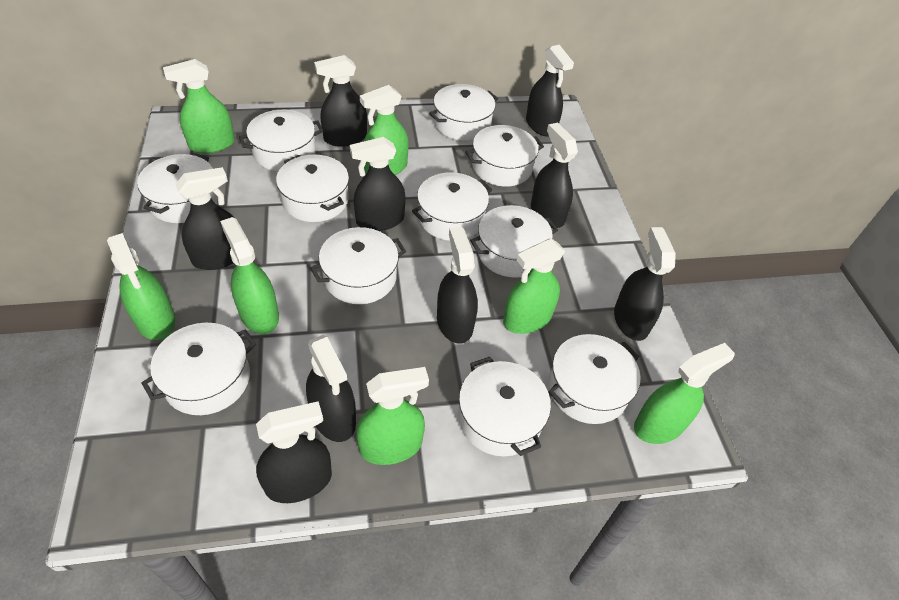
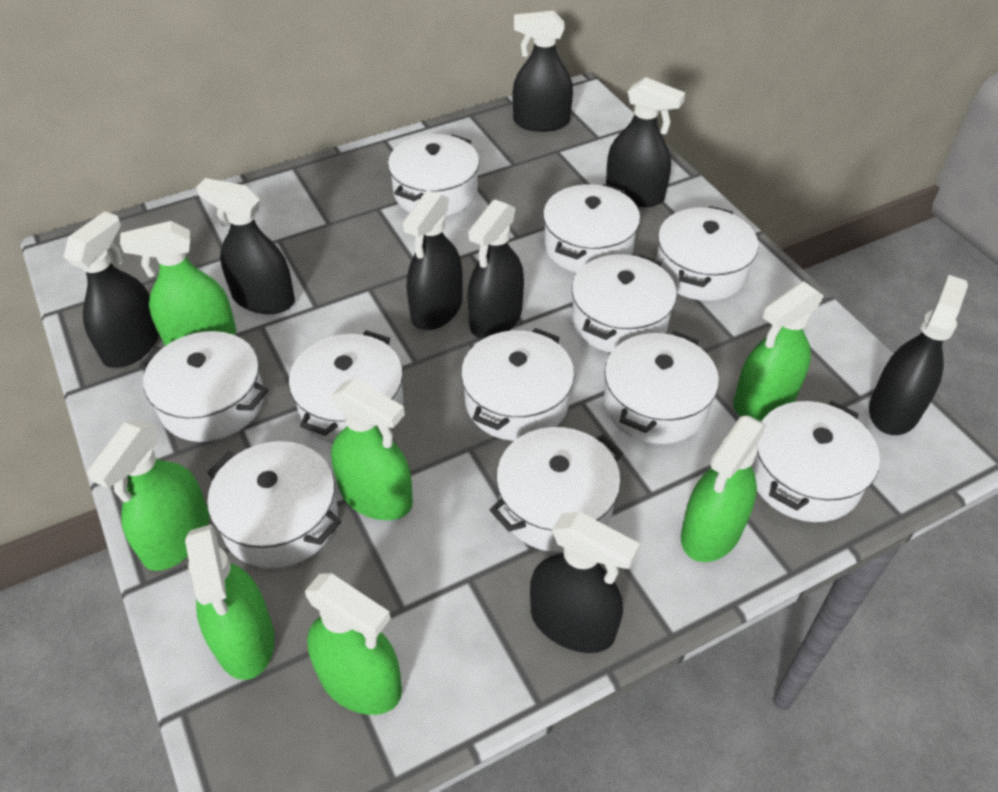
black spray bottle: [175,167,234,270] [256,401,332,503] [306,335,356,442] [314,55,367,147] [350,137,406,231] [437,227,478,344] [526,45,574,137] [531,123,578,228] [614,227,676,341] = 9 -> [63,211,159,368] [196,178,295,314] [403,190,463,330] [467,199,524,339] [513,11,573,132] [530,511,640,653] [606,77,685,207] [869,275,968,435] = 8

